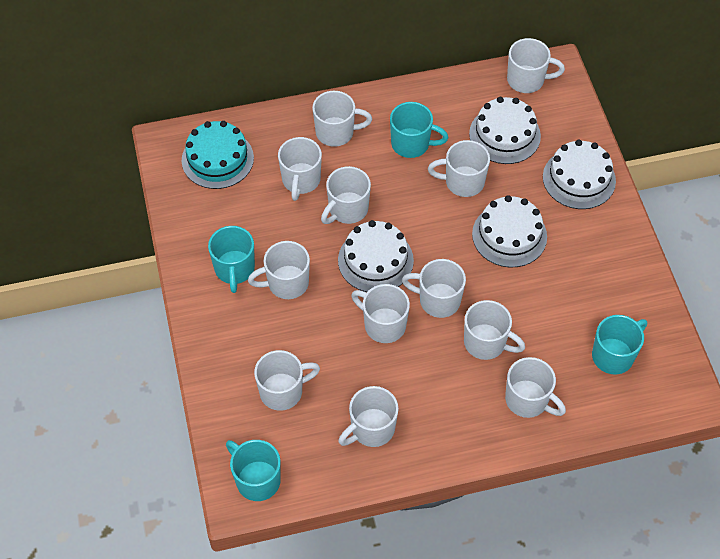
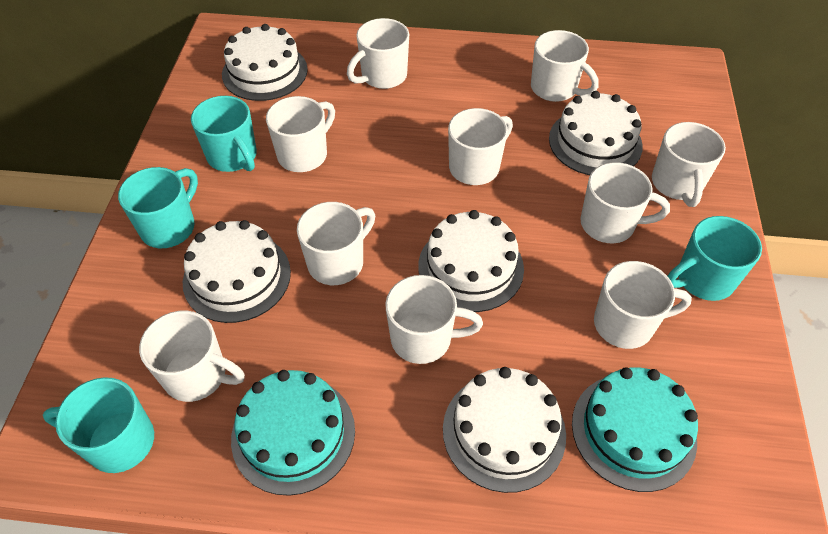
turquoise cake: [182,121,254,189] = 1 -> [231,370,355,496] [572,367,698,492] = 2
white cake: [338,220,414,292] [469,97,541,164] [472,195,547,267] [543,140,616,209] = 4 -> [183,220,291,323] [222,24,308,101] [418,210,524,312] [443,367,566,493] [549,91,643,175] = 5
white mug: [248,241,310,299] [254,350,320,411] [278,137,322,201] [312,91,372,147] [321,166,371,224] [338,386,399,447] [351,284,410,343] [402,259,466,318] [428,140,490,197] [464,300,525,360] [505,357,566,418] [507,38,565,93] = 12 -> [139,311,245,402] [266,96,335,172] [297,202,375,285] [347,18,409,89] [385,275,483,364] [448,108,513,185] [531,30,599,102] [580,162,670,243] [594,261,692,349] [652,122,726,207] = 10

